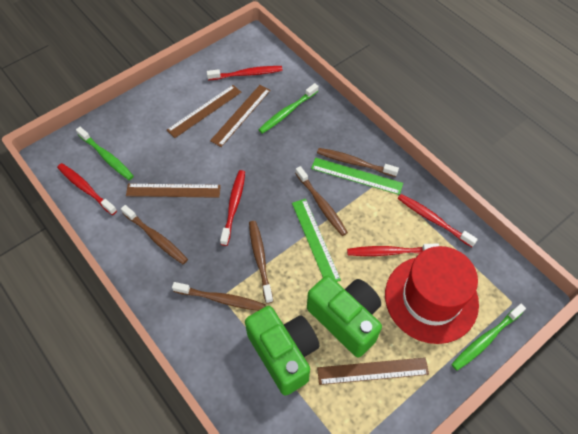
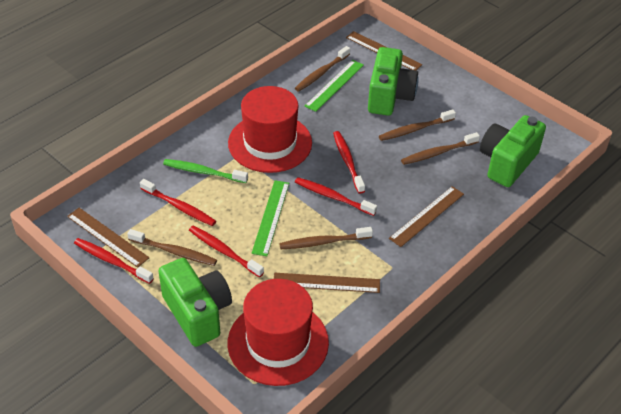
green camera: [245,306,320,396] [307,275,382,357] = 2 -> [158,258,232,347] [368,47,419,116] [480,115,546,187] = 3
green toothbrush: [76,127,134,180] [259,83,318,134] [451,304,526,371] = 3 -> [163,159,248,183] = 1
red hat: [385,246,479,344] = 1 -> [228,86,312,173] [228,279,329,386] = 2

